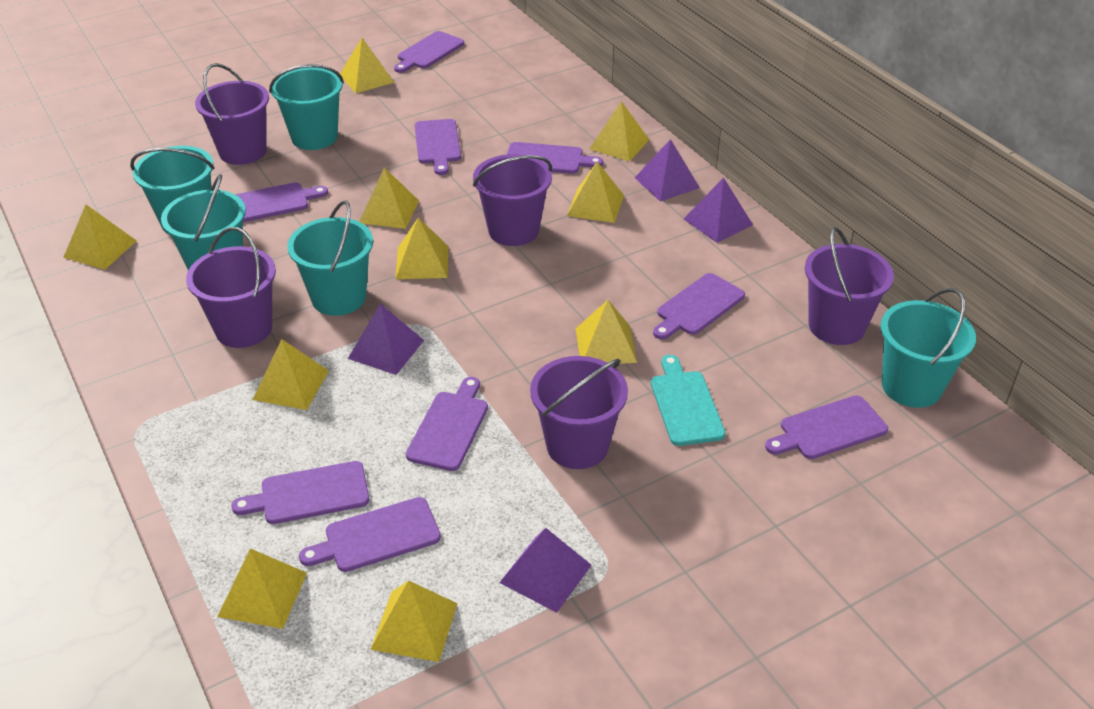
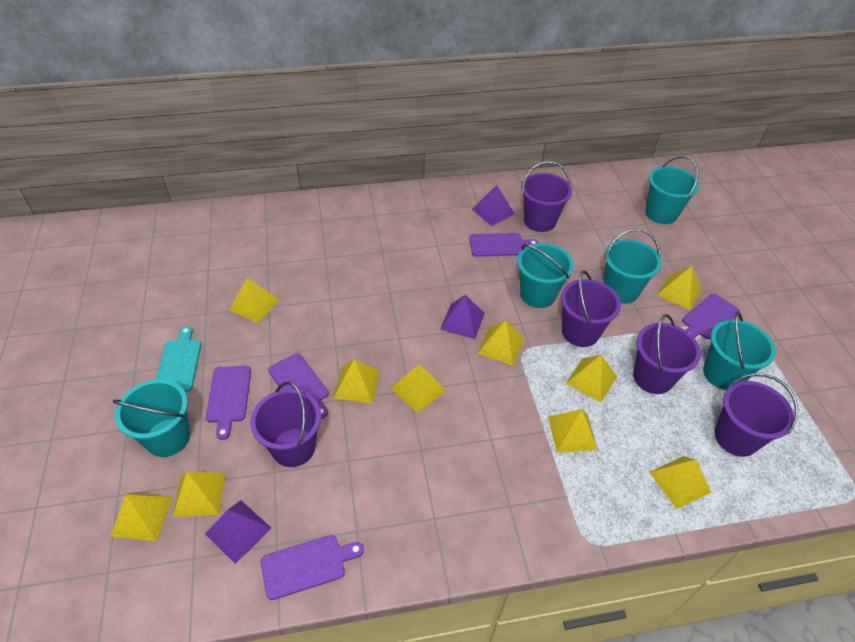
purple cutting board: [231,461,369,524] [235,182,328,222] [299,497,441,572] [394,31,464,73] [406,377,488,471] [415,119,461,175] [507,142,603,174] [653,273,745,339] [765,395,888,459] = 9 -> [206,366,251,440] [261,535,364,600] [268,353,329,419] [469,233,539,257] [682,294,740,339] = 5
purple pyramid: [348,303,424,375] [499,528,592,613] [635,139,700,202] [684,177,753,243] = 4 -> [205,500,271,564] [440,295,485,339] [472,185,515,226] = 3

